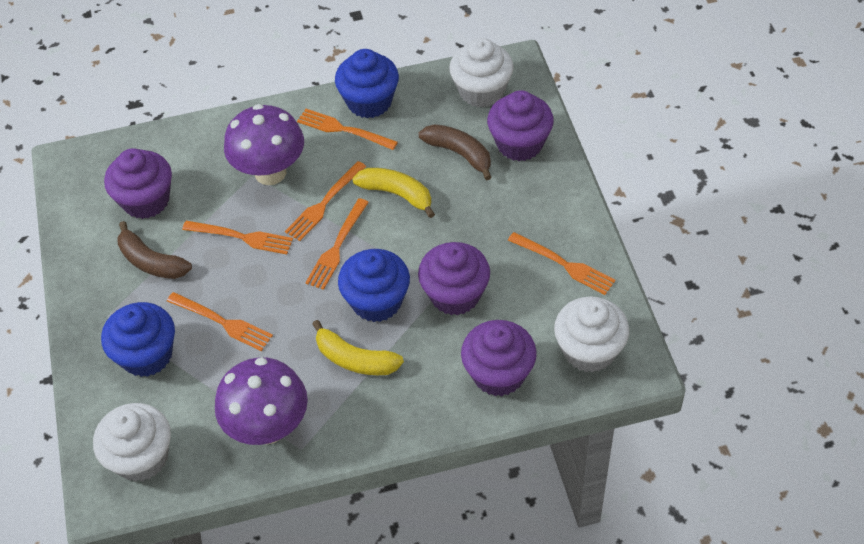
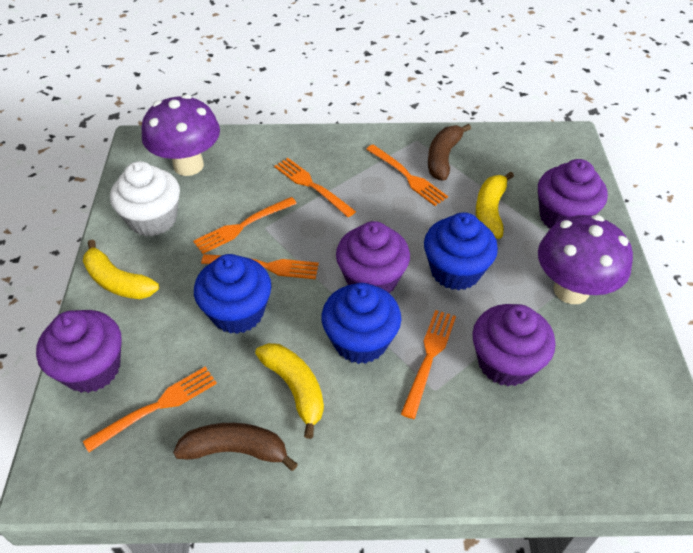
white cupcake: [93,403,171,482] [449,38,514,108] [554,296,629,373] = 3 -> [110,161,180,237] = 1
yellow banana: [312,320,404,375] [352,168,435,218] = 2 -> [83,239,159,299] [255,343,324,439] [476,172,514,239] = 3

